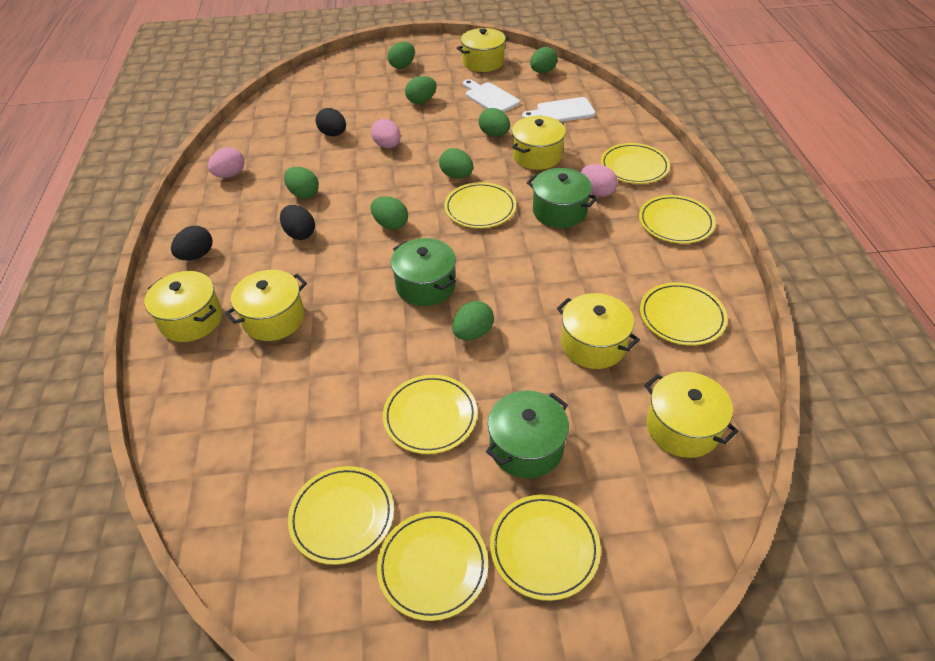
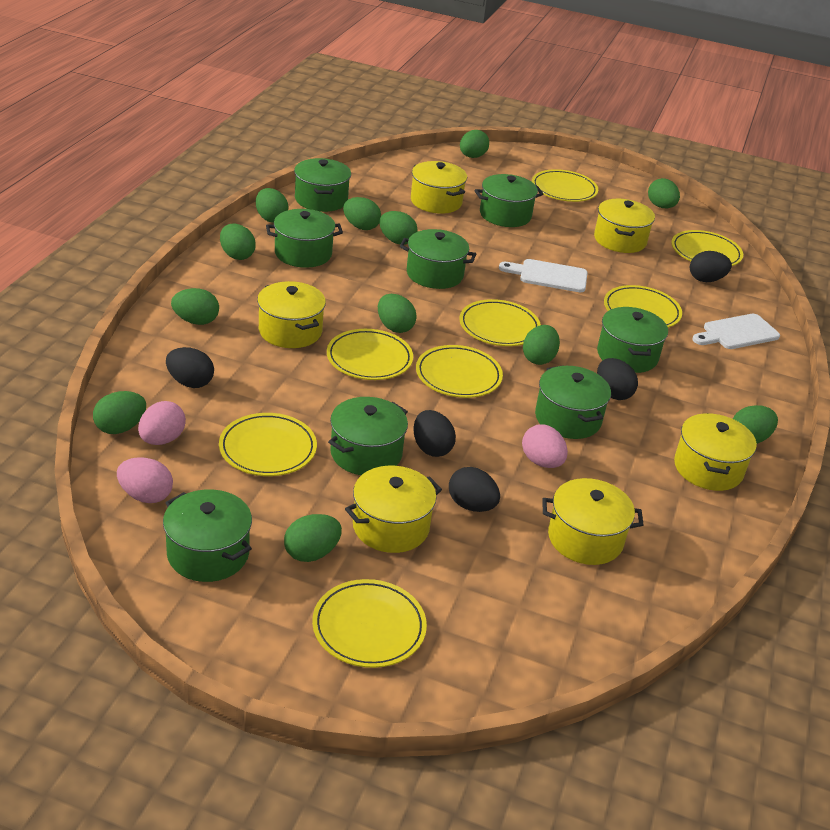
black egg: [171,226,212,260] [280,205,315,240] [316,108,346,136] = 3 -> [166,347,214,388] [413,410,456,457] [449,467,500,512] [597,358,638,400] [690,251,732,282] = 5
green egg: [284,167,319,199] [371,196,408,230] [388,42,415,69] [405,76,437,104] [439,148,473,179] [452,301,494,340] [479,108,510,137] [530,47,558,73] = 8 -> [93,391,146,434] [171,288,219,325] [220,224,256,260] [256,188,289,223] [284,514,342,562] [343,197,381,230] [378,294,417,333] [379,211,418,245] [460,130,489,158] [523,325,560,365] [648,178,680,208] [733,405,778,444] = 12
green pot: [391,238,456,306] [486,390,569,479] [527,168,597,228] = 3 -> [163,489,252,582] [266,209,343,268] [294,158,351,212] [328,397,408,475] [400,229,476,289] [475,174,544,227] [535,366,611,439] [597,307,668,373] = 8

